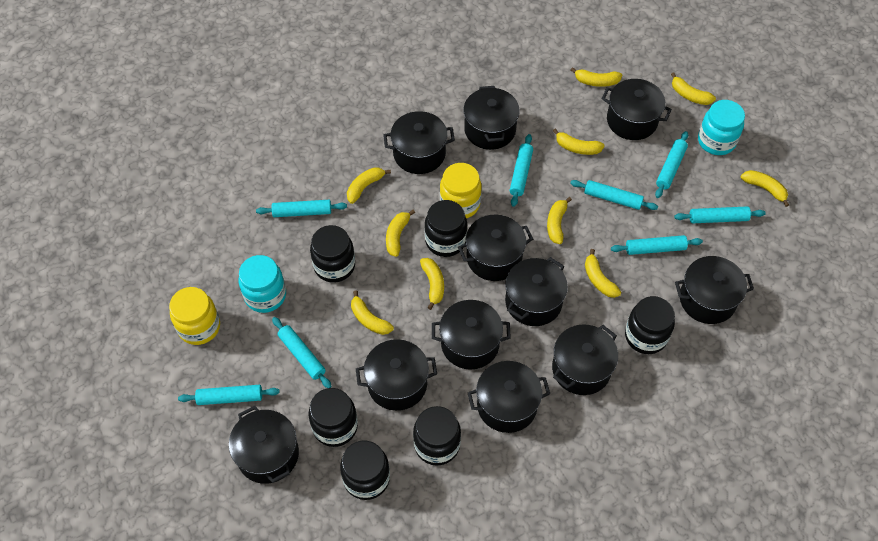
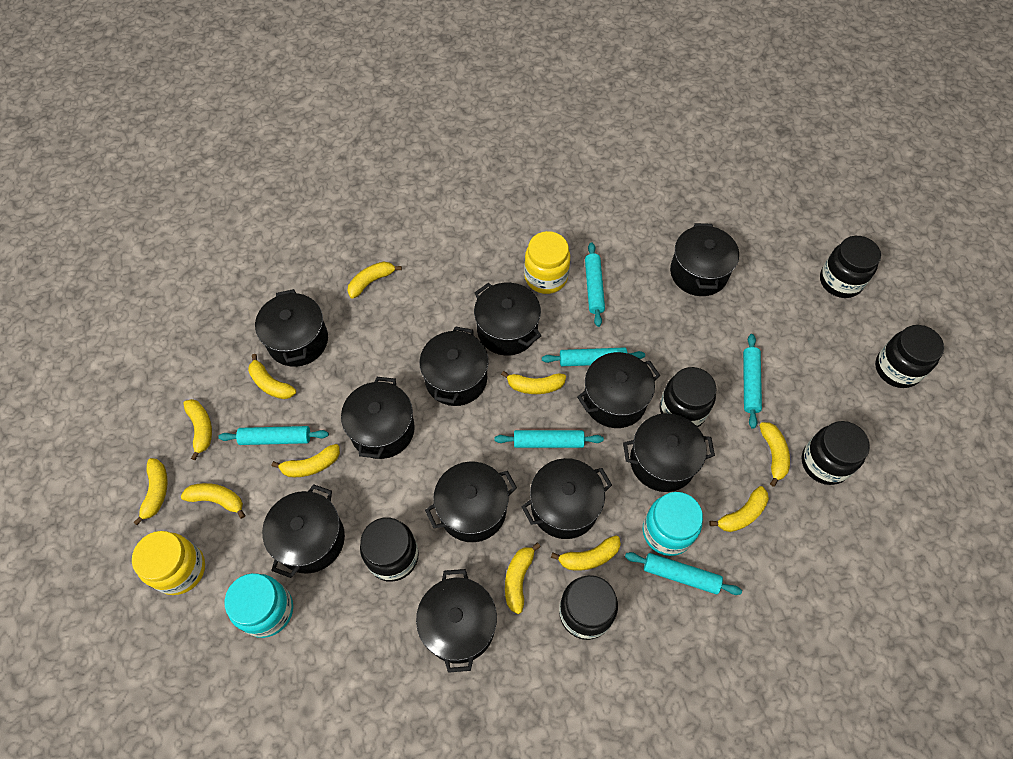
turquoise rolling pin: [178,385,280,405] [256,200,347,217] [272,317,332,388] [510,134,533,207] [570,180,658,210] [611,235,703,255] [655,131,688,198] [674,207,766,223] = 8 -> [218,426,329,445] [494,430,604,448] [542,347,645,366] [585,242,605,327] [625,552,742,595] [743,334,762,429] = 6
yellow banana: [347,167,391,204] [351,290,394,335] [386,210,415,257] [420,258,444,310] [547,197,572,244] [553,129,605,155] [571,67,622,87] [585,249,621,298] [671,72,716,105] [741,170,789,207] = 10 -> [133,458,168,525] [181,483,246,519] [183,399,212,460] [248,354,296,399] [272,444,340,477] [348,262,402,299] [501,371,566,394] [505,543,540,614] [551,535,621,571] [709,486,769,532] [759,422,790,487] = 11

